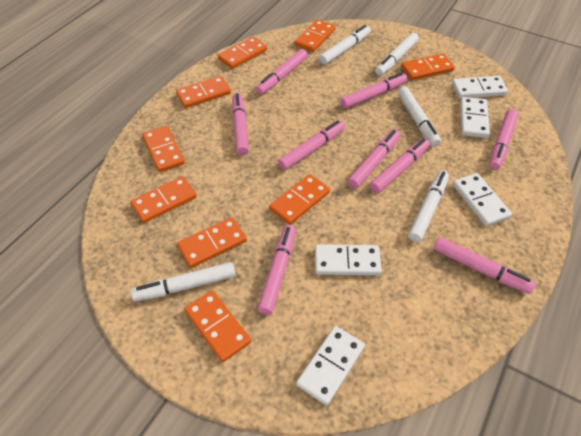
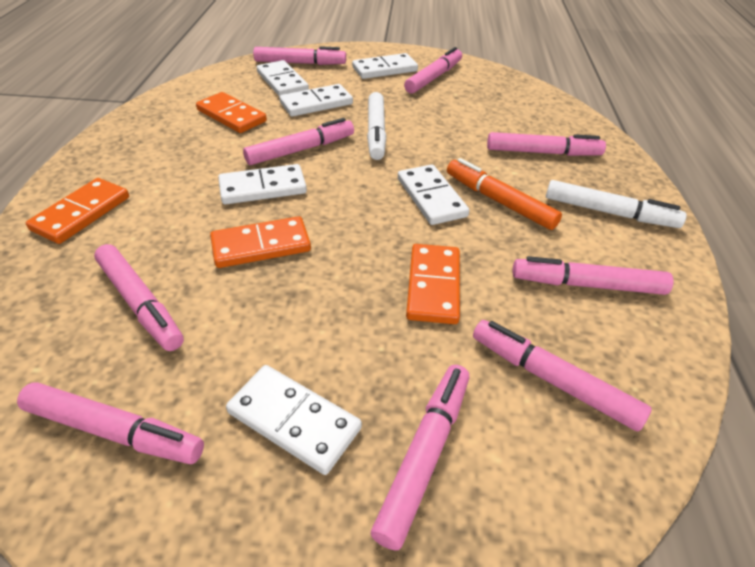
orange domino: [130,176,197,223] [142,126,185,172] [176,76,231,108] [177,217,247,268] [185,291,251,362] [218,37,267,69] [269,174,330,225] [295,20,336,52] [401,54,455,80] = 9 -> [26,178,129,244] [196,92,267,133] [210,216,311,268] [406,244,460,324] = 4
orange marker: none = 0 -> [447,158,562,230] = 1
white domino: [296,326,365,405] [315,244,382,275] [452,76,508,99] [453,173,512,226] [460,97,490,138] = 5 -> [218,164,307,205] [226,365,362,475] [257,60,309,97] [279,84,353,117] [352,53,418,79] [398,164,469,225] = 6
white marker: [131,262,235,302] [319,25,371,65] [375,33,419,76] [398,87,441,147] [408,170,449,242] = 5 -> [367,92,386,160] [546,180,687,228] = 2

